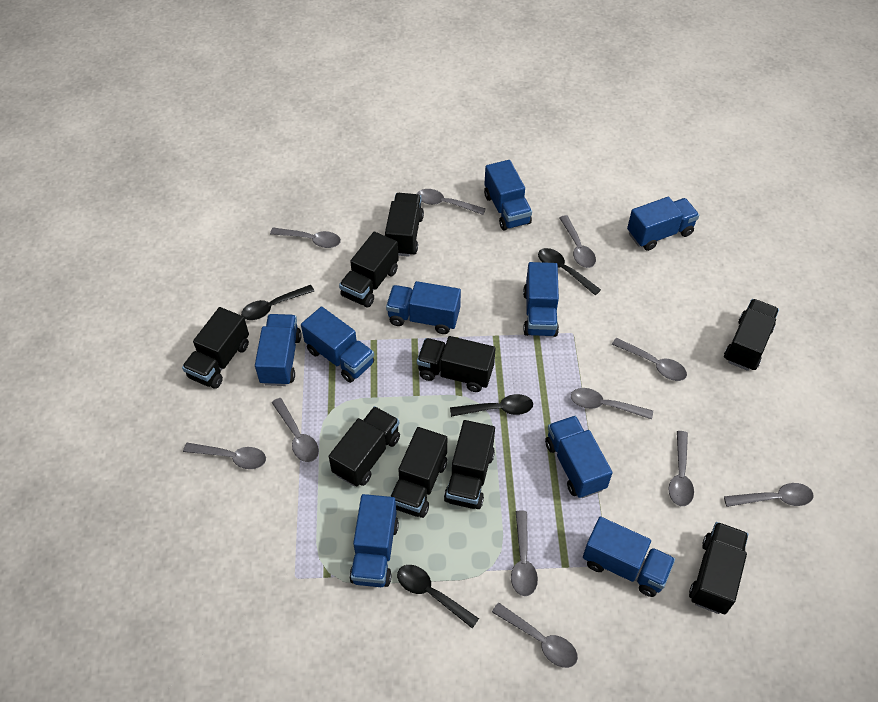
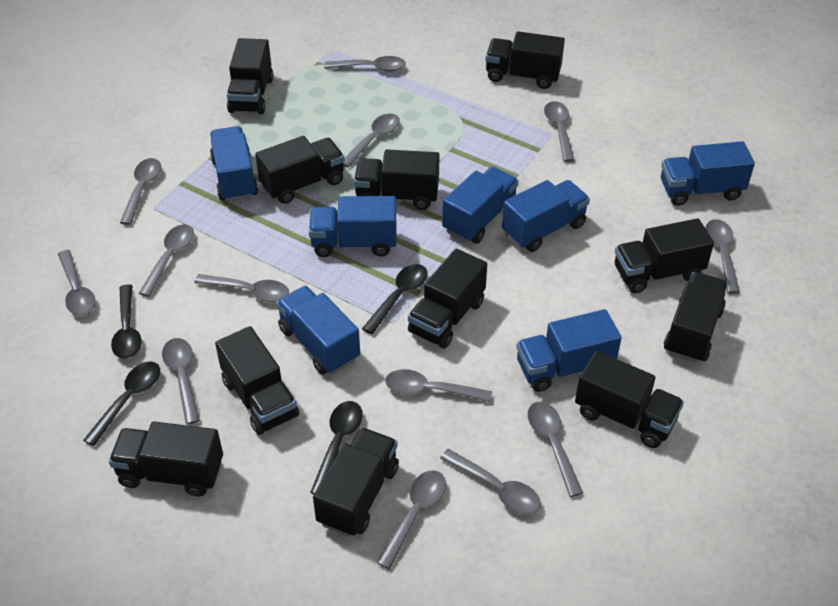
black truck: [182,307,249,389] [329,406,400,486] [339,232,399,308] [385,193,424,257] [390,427,447,518] [417,336,496,392] [444,420,495,509] [689,522,748,614] [724,299,779,371] = 9 -> [109,422,223,497] [215,326,299,435] [227,38,274,114] [255,136,345,204] [313,427,399,537] [354,150,439,210] [408,249,487,349] [485,31,565,89] [575,351,684,448] [615,218,714,293] [664,272,728,363] = 11
blue truck: [255,314,302,386] [301,307,374,383] [349,494,399,587] [386,281,461,334] [484,160,532,231] [523,262,559,337] [545,416,612,498] [583,517,675,597] [627,197,699,251] = 9 -> [210,126,258,202] [276,286,360,375] [309,196,396,257] [442,167,519,244] [502,180,590,252] [516,309,622,392] [661,141,755,206] = 7
grey spoon: [183,443,266,469] [270,228,341,248] [272,398,319,462] [417,189,486,215] [492,603,578,668] [511,511,538,596] [559,215,596,268] [571,388,653,419] [612,338,687,381] [668,431,694,506] [724,483,814,507] = 11 -> [58,250,96,316] [120,158,161,225] [139,224,194,297] [162,338,200,425] [194,274,289,302] [324,56,406,71] [343,114,400,168] [376,470,446,569] [385,369,492,402] [440,449,541,514] [528,402,583,497] [544,101,574,162] [705,219,740,294] = 13

